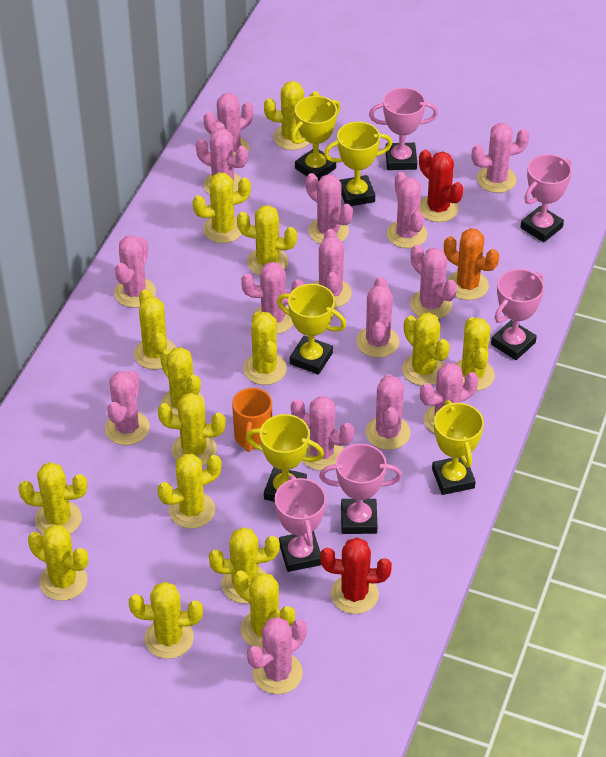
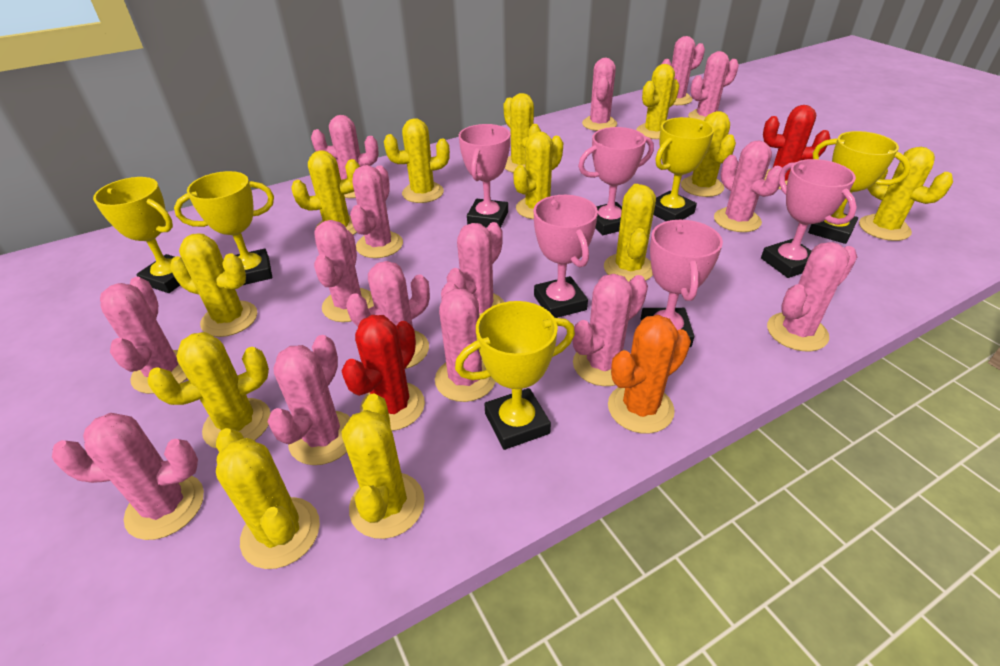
orange mug: [232,388,272,452] = 1 -> none = 0
yellow cactus: [18,462,87,534] [28,525,88,601] [129,582,203,659] [134,289,176,369] [157,453,222,529] [158,393,226,466] [160,347,205,415] [193,172,251,243] [209,527,280,604] [233,570,295,649] [237,205,297,275] [243,312,287,385] [264,81,321,150] [402,313,450,386] [456,317,495,391] = 15 -> [147,332,271,449] [170,234,257,337] [216,428,320,569] [291,150,360,235] [342,393,424,539] [384,118,450,203] [503,93,541,173] [513,131,563,219] [604,184,656,282] [637,64,680,139] [681,111,736,197] [859,147,953,241] = 12

